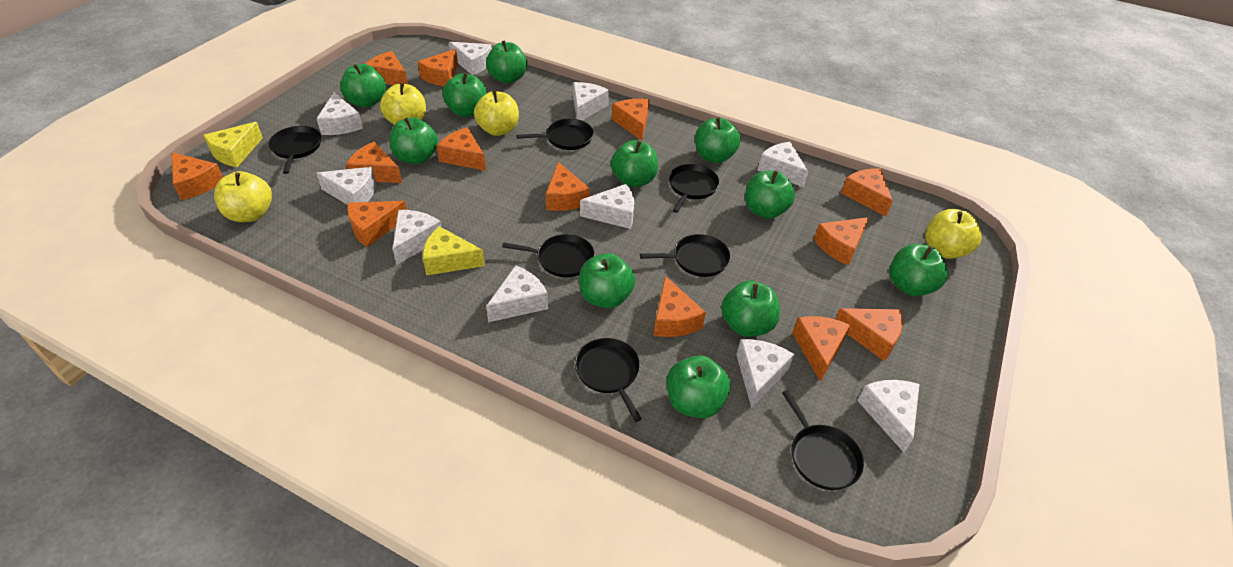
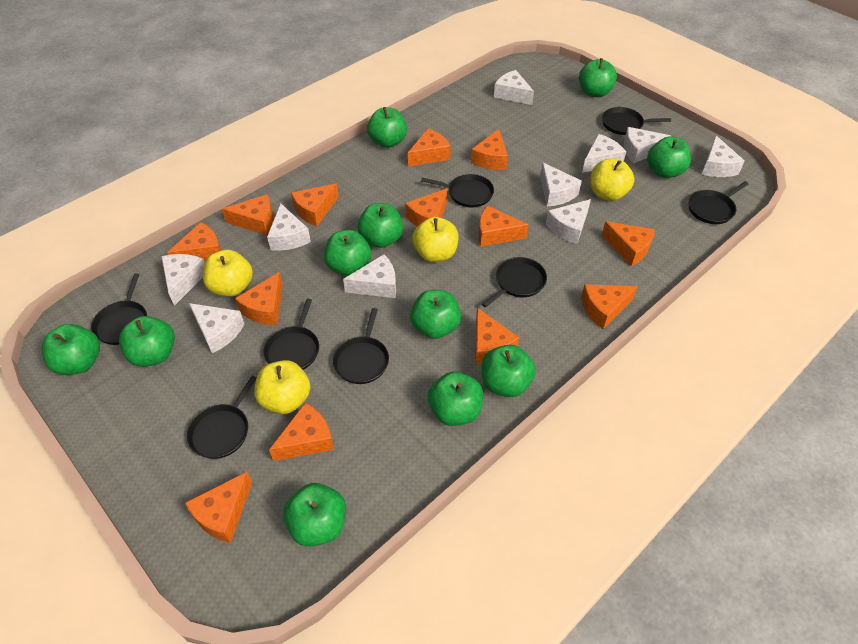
black pan: [268,126,321,174] [502,234,595,277] [516,119,594,150] [575,338,642,422] [640,234,731,277] [669,164,720,213] [782,390,864,490] = 7 -> [91,274,147,345] [187,376,257,459] [263,299,319,370] [333,308,389,384] [421,174,494,208] [482,257,547,308] [602,107,671,135] [688,181,749,224] = 8
yellow cheese: [203,122,263,167] [423,226,485,275] = 2 -> none = 0

